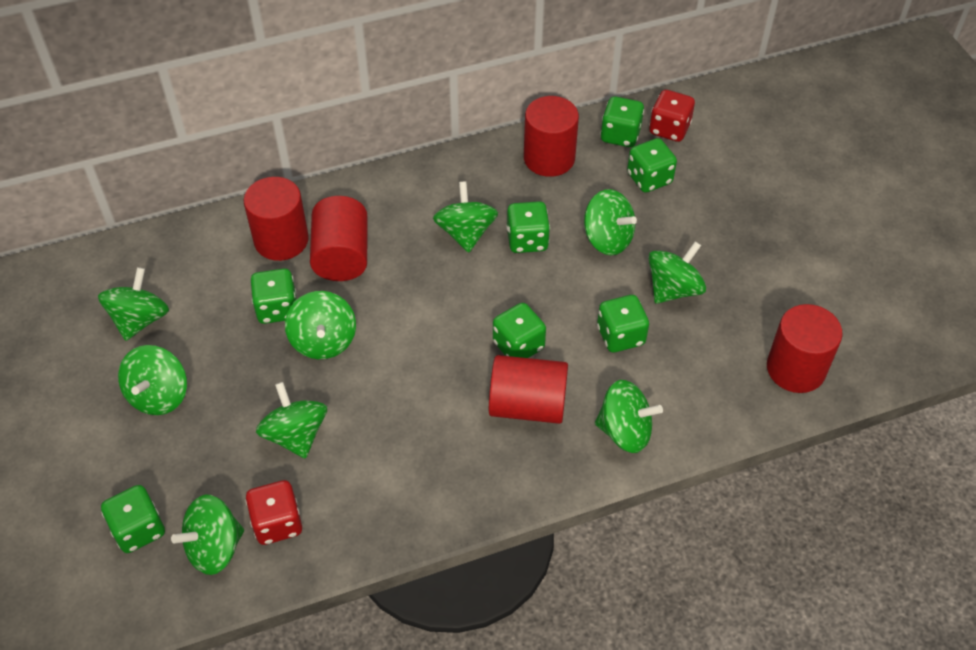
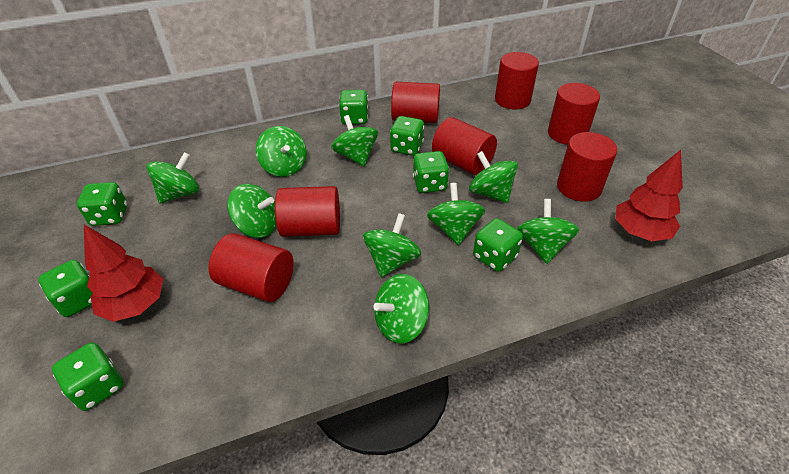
red cylinder: [244,177,309,261] [310,196,367,281] [489,355,568,424] [524,96,579,177] [767,304,843,393] = 5 -> [209,233,294,302] [275,186,340,237] [391,82,440,123] [432,117,497,175] [495,52,539,110] [548,83,600,145] [557,132,617,202] = 7
red dice: [245,480,302,545] [649,90,695,142] = 2 -> none = 0
red tree: none = 0 -> [84,225,163,322] [615,150,683,241] = 2

